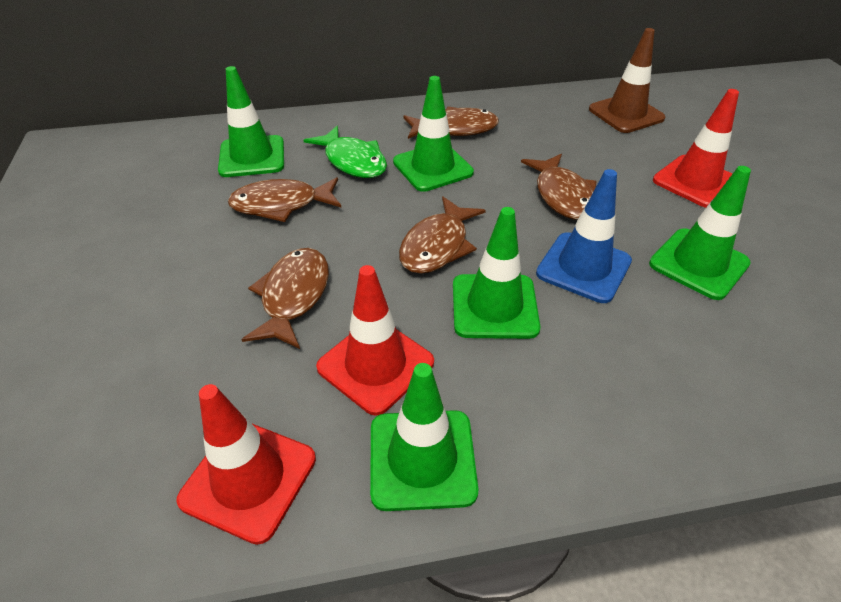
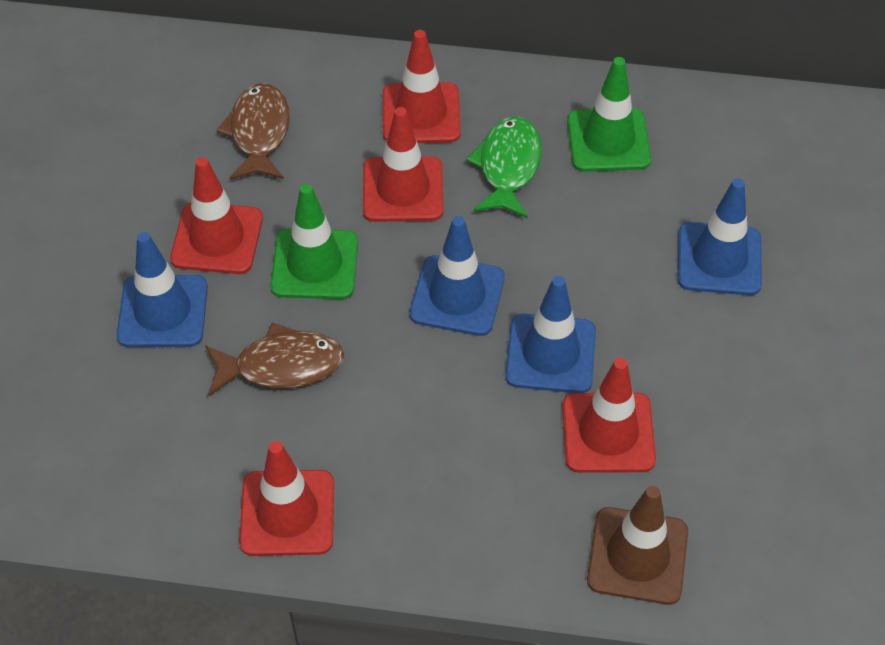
blue traffic cone: [536,169,632,303] = 1 -> [117,232,208,347] [409,216,505,336] [505,276,596,393] [678,178,762,295] = 4
brown fish: [228,177,341,222] [241,248,329,349] [399,196,486,274] [403,106,499,139] [521,154,596,220] = 5 -> [205,323,344,397] [216,83,290,180] = 2
green traffic cone: [218,66,284,177] [370,363,478,511] [393,76,474,192] [453,207,541,339] [649,166,751,300] = 5 -> [270,184,358,299] [567,57,651,172] = 2
red traffic cone: [176,384,316,545] [316,265,434,416] [653,89,739,208] = 3 -> [170,157,263,274] [239,441,334,556] [363,107,444,222] [383,30,461,143] [562,358,656,473] = 5

